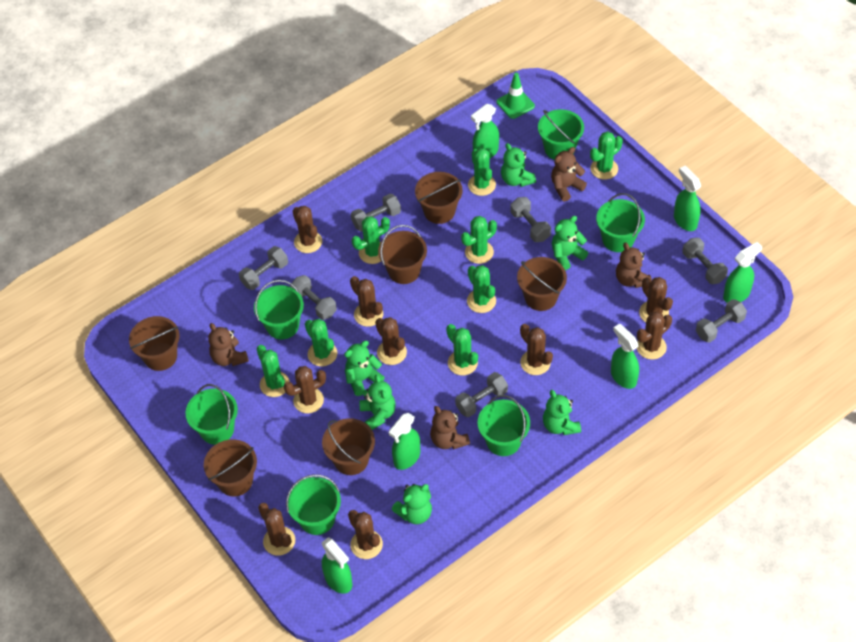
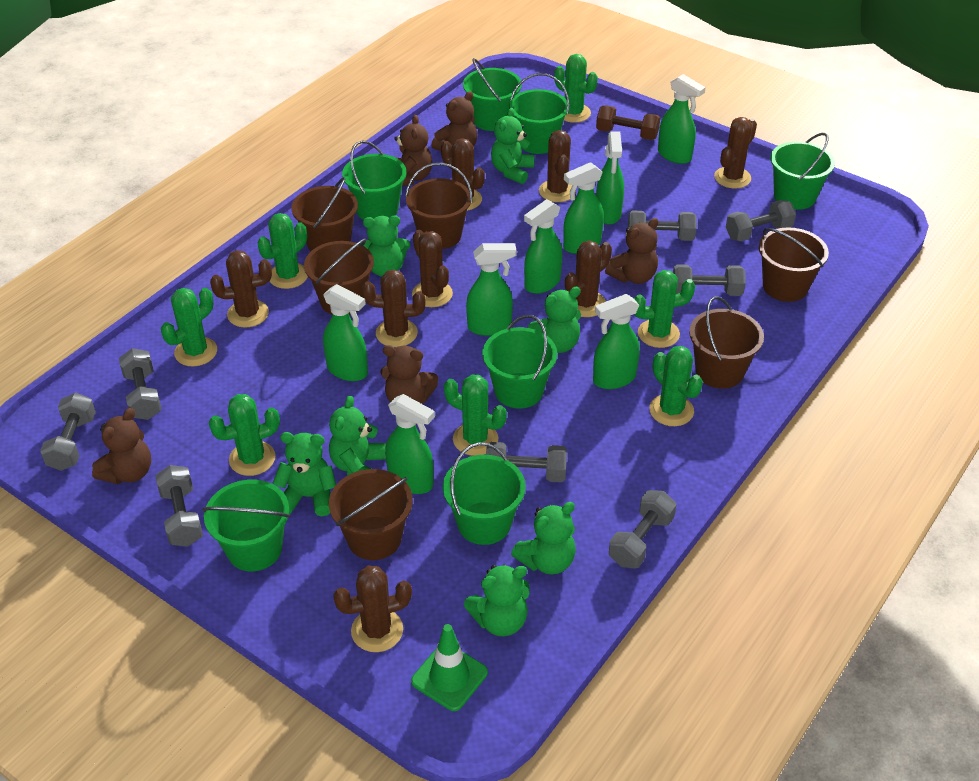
brown cactus: [258,503,295,556] [284,366,326,413] [293,206,322,253] [348,510,383,559] [350,276,383,327] [375,317,407,365] [520,324,553,375] [637,311,672,360] [639,277,673,322] = 9 -> [210,250,272,328] [333,566,412,652] [362,269,426,347] [412,230,453,307] [441,138,485,210] [539,130,576,202] [565,240,612,317] [714,117,757,188] = 8
brown dumbbell: none = 0 -> [596,105,660,140] = 1
brown teddy bear: [208,323,249,366] [430,406,470,449] [551,147,587,202] [616,243,652,288] = 4 -> [92,408,151,484] [381,345,438,404] [394,115,432,186] [431,91,477,151] [605,218,659,284] = 5
green bucket: [185,384,238,445] [254,280,304,339] [286,474,341,535] [478,395,530,456] [538,109,584,160] [596,193,645,252] = 6 -> [202,479,290,571] [342,141,406,220] [443,443,526,545] [463,58,522,131] [482,315,557,409] [509,73,569,154] [771,133,835,210] = 7
green cactus: [257,345,290,397] [305,319,337,366] [352,216,390,264] [446,324,478,375] [461,216,497,264] [467,265,496,313] [468,148,496,196] [590,132,623,179] = 8 -> [161,288,217,366] [209,394,280,476] [257,213,308,289] [444,375,507,456] [554,54,598,123] [634,270,695,348] [649,346,703,426] = 7
green spray bottle: [322,537,352,594] [389,413,420,470] [471,104,499,158] [611,324,639,389] [674,166,701,231] [723,242,762,303] = 6 -> [323,284,368,381] [385,394,435,494] [466,243,517,336] [524,199,562,294] [563,162,604,254] [593,294,640,389] [596,132,624,225] [658,74,706,164] = 8
green teddy bear: [344,341,385,396] [359,375,396,430] [391,484,432,524] [501,143,536,187] [543,390,581,435] [552,216,588,270] = 6 -> [273,432,336,516] [329,396,386,476] [360,216,410,277] [464,564,530,636] [491,108,535,184] [511,502,576,575] [528,287,581,353] = 7
grey dumbbell: [239,246,288,290] [290,275,337,320] [351,194,401,232] [455,372,508,417] [510,197,551,242] [682,238,728,284] [696,299,747,342] = 7 -> [40,393,96,471] [119,348,162,420] [155,465,203,547] [486,442,567,482] [609,490,676,568] [628,210,697,241] [673,265,746,296] [726,200,796,241] = 8

